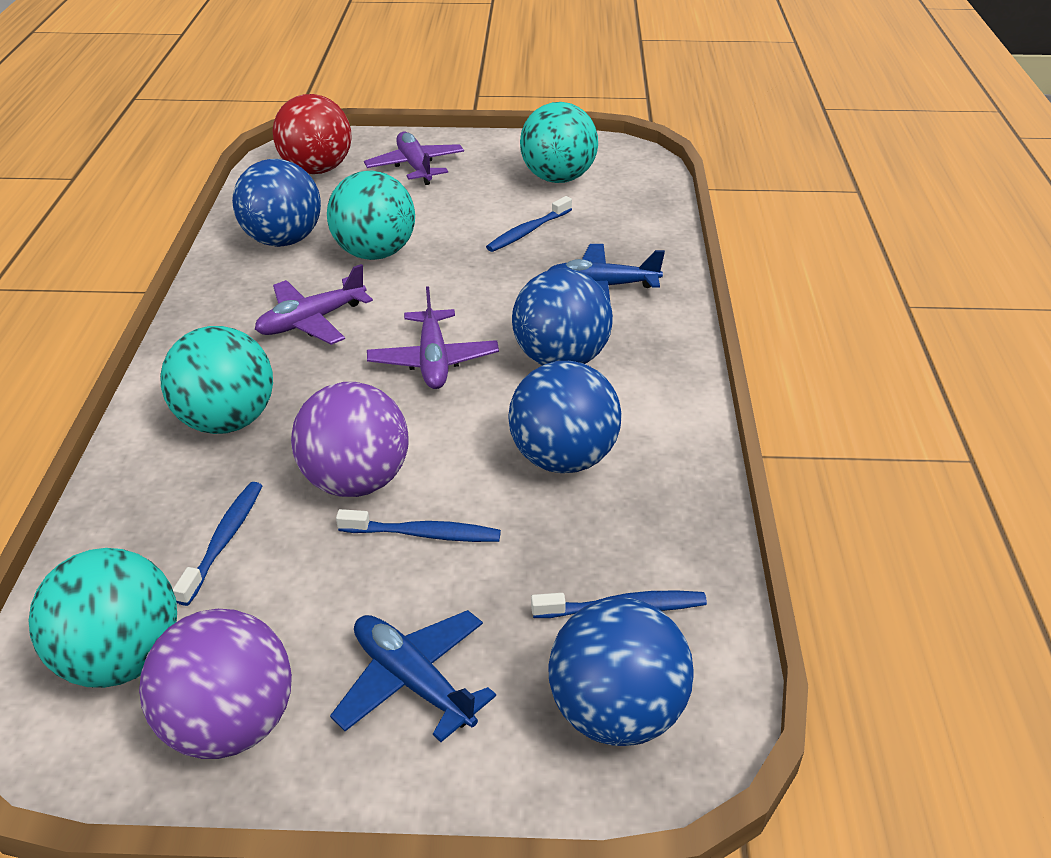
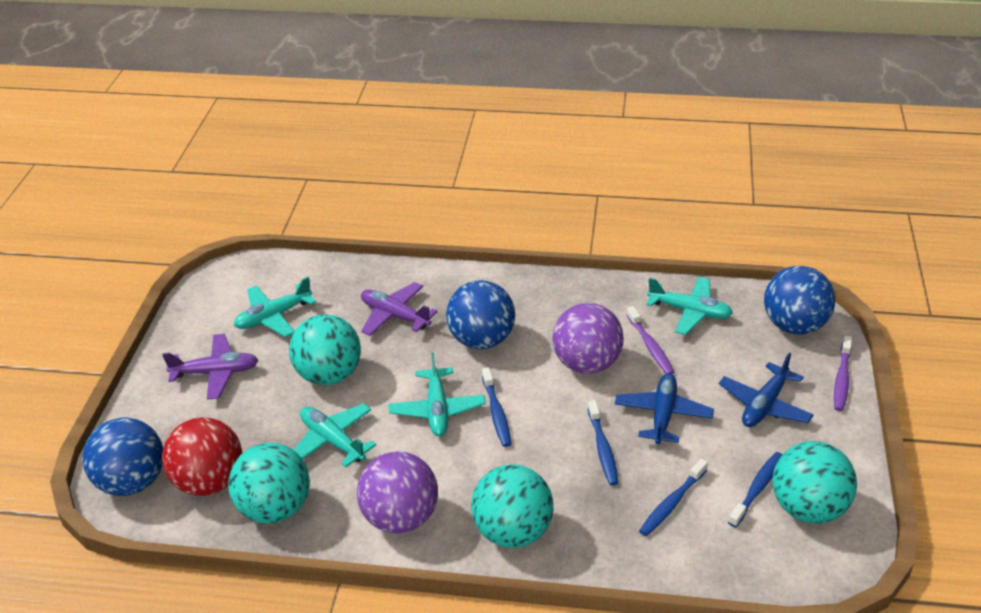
blue ball: [232,159,321,247] [508,361,622,473] [512,268,613,365] [548,597,694,746] = 4 -> [82,418,163,496] [446,280,515,349] [764,266,835,334] = 3
purple plane: [255,264,373,345] [364,132,464,185] [367,286,499,389] = 3 -> [162,334,258,400] [361,282,438,336] = 2
purple toothbrush: none = 0 -> [627,306,674,374] [834,336,852,411] = 2
turquoise plane: none = 0 -> [234,277,316,337] [294,403,376,467] [389,352,486,436] [646,277,733,335] = 4

